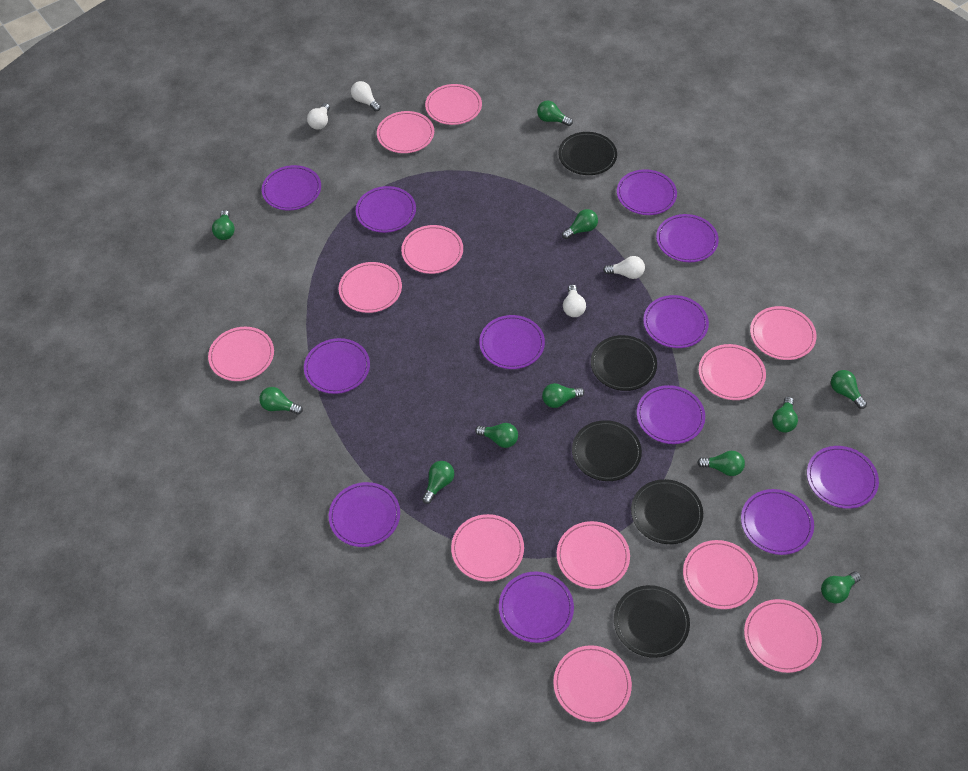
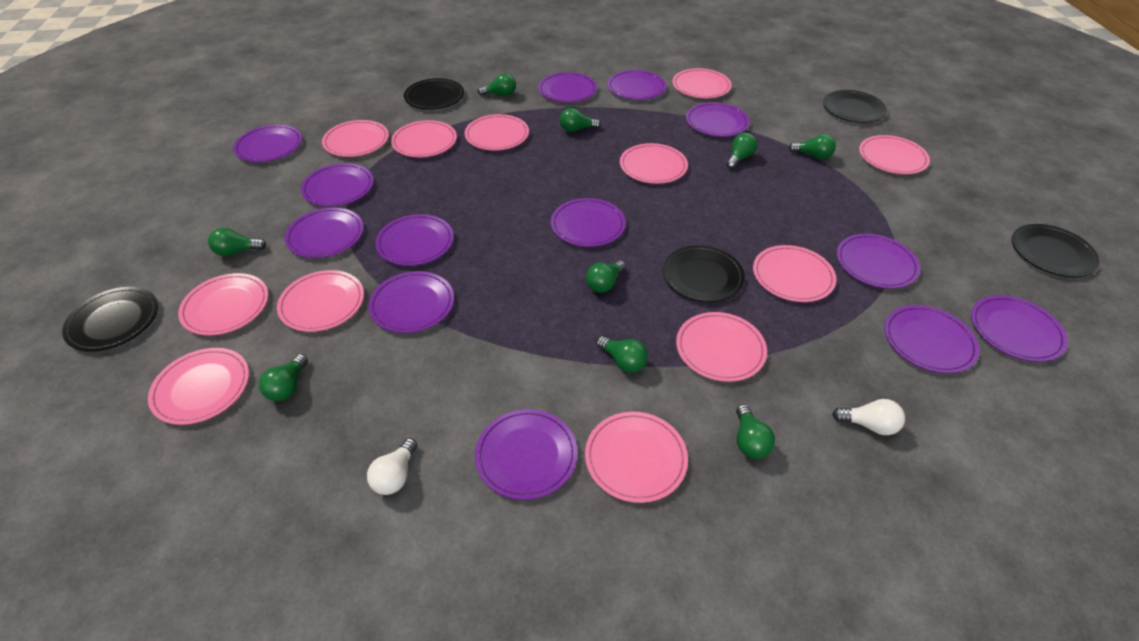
green light bulb: [212,210,235,240] [259,387,303,415] [422,461,454,504] [475,423,518,448] [537,101,573,126] [542,383,584,408] [562,209,598,239] [697,451,745,476] [772,397,798,433] [821,571,861,603] [831,370,867,409] = 11 -> [208,228,266,256] [259,354,308,401] [478,73,516,96] [560,108,601,132] [586,260,626,293] [597,336,648,373] [726,133,757,169] [736,404,775,459] [788,134,836,159] = 9
purple plate: [262,165,321,211] [304,338,370,394] [329,482,400,547] [356,186,416,233] [479,315,545,369] [499,571,574,643] [617,169,677,215] [637,385,705,444] [643,295,709,348] [656,214,719,262] [741,489,814,555] [807,446,879,509] = 12 -> [233,125,302,162] [285,208,363,258] [301,163,373,207] [368,271,454,333] [375,214,454,266] [475,409,577,500] [538,72,597,103] [551,198,626,247] [607,70,666,100] [686,102,750,137] [837,234,920,289] [884,305,979,373] [971,295,1068,362] = 13
white light bulb: [307,103,330,130] [351,81,381,111] [563,284,586,317] [603,256,645,279] = 4 -> [367,438,418,495] [832,399,905,435] = 2

